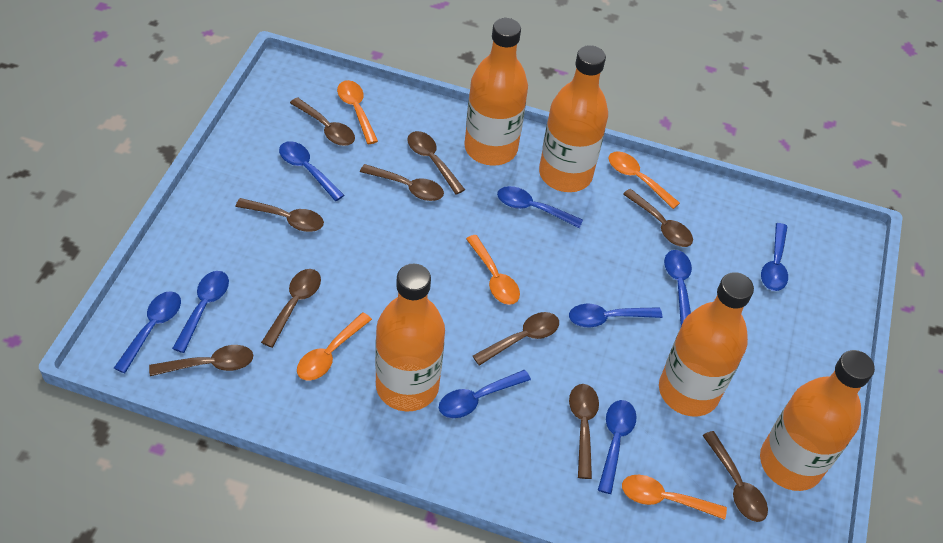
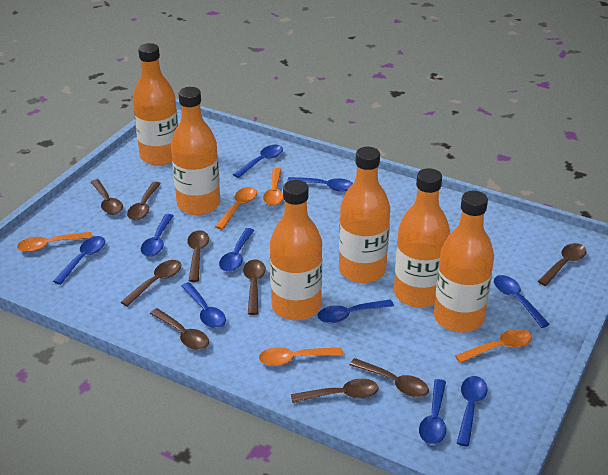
blue spoon: [114,291,181,373] [172,271,229,353] [279,141,344,201] [439,370,531,418] [497,186,583,228] [569,304,662,327] [598,400,637,494] [664,250,692,326] [761,223,788,291] = 9 -> [53,236,105,285] [141,214,174,257] [181,282,226,328] [219,228,254,272] [233,145,283,178] [287,177,353,192] [317,299,394,323] [419,379,446,444] [457,376,487,447] [494,275,550,328] = 10
brown spoon: [149,345,253,376] [235,198,324,232] [261,269,321,348] [290,97,355,146] [360,164,444,201] [407,131,465,195] [473,312,559,366] [569,384,599,479] [623,189,693,247] [702,431,768,522] = 10 -> [91,179,123,215] [121,260,181,307] [127,181,161,220] [150,308,209,350] [187,230,209,282] [243,259,266,315] [291,379,379,403] [350,358,429,397] [538,243,587,286] = 9
orange bottle: [375,264,445,412] [464,18,528,166] [539,45,608,192] [659,272,754,416] [760,350,875,491] = 5 -> [133,43,178,165] [171,87,220,215] [270,180,322,320] [339,147,390,283] [394,168,450,308] [434,191,494,332] = 6

